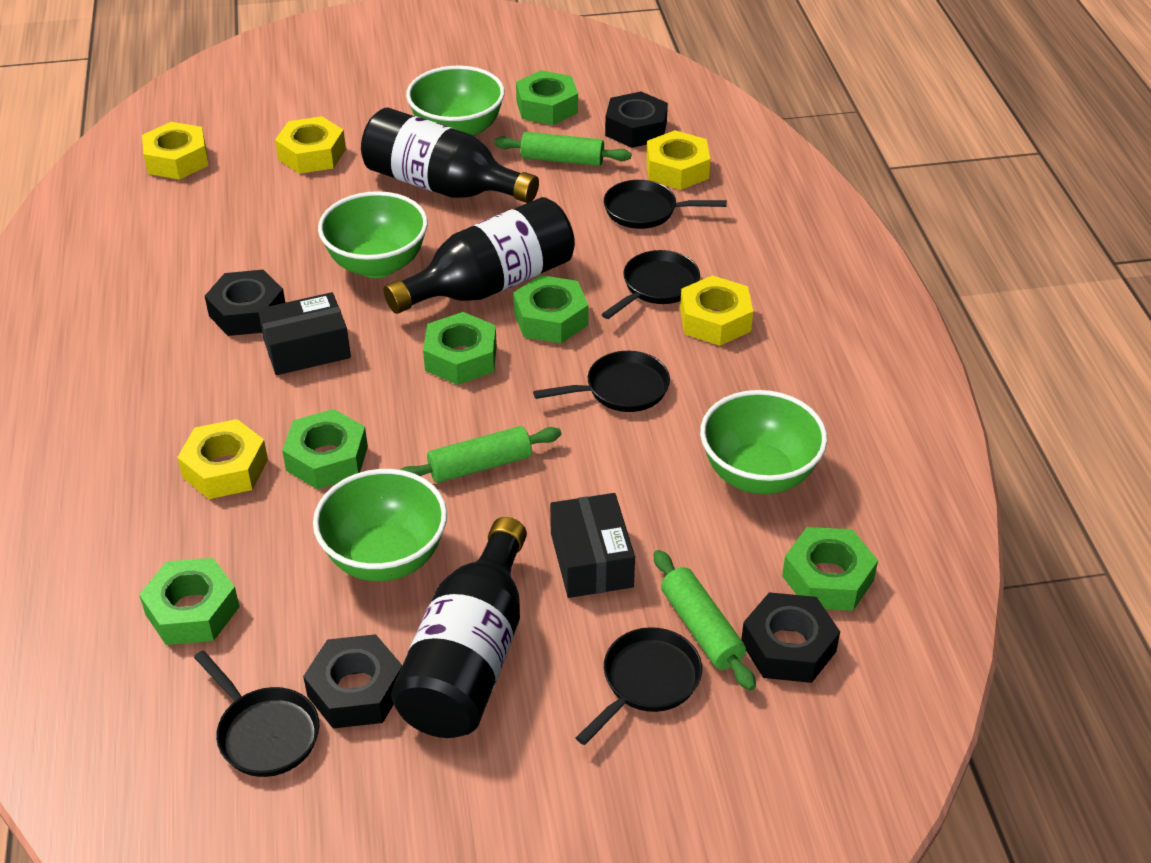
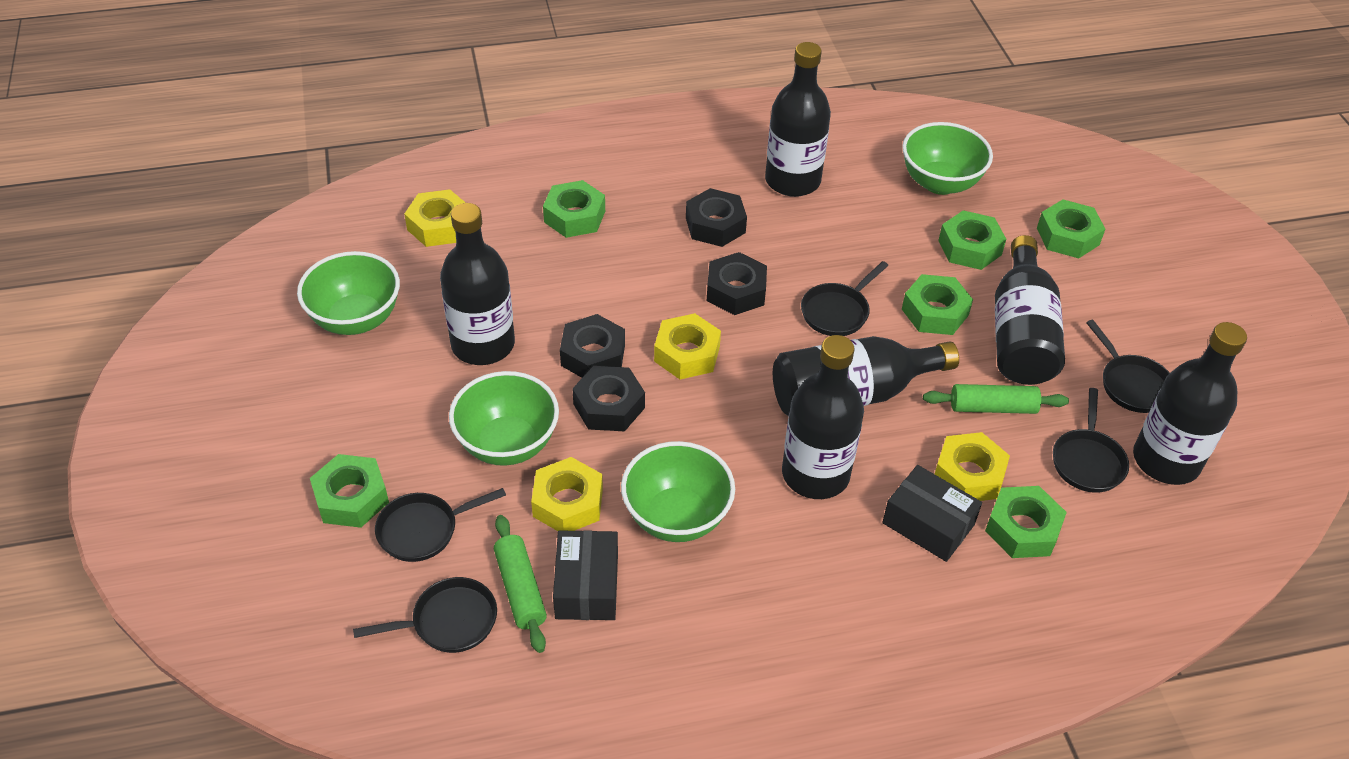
black bottle: [361,107,539,203] [384,197,575,314] [391,517,527,738] = 3 -> [440,203,515,365] [765,42,831,197] [773,336,959,416] [782,335,864,499] [995,235,1065,385] [1133,322,1247,485] = 6
green rolling pin: [400,426,561,483] [494,132,631,166] [654,550,756,691] = 3 -> [494,515,547,653] [923,384,1069,414] = 2
yellow nut: [142,122,209,180] [177,419,268,499] [275,116,346,174] [646,130,710,190] [680,275,753,346] = 5 -> [404,189,466,247] [531,457,603,531] [654,313,721,379] [935,432,1010,501] = 4

